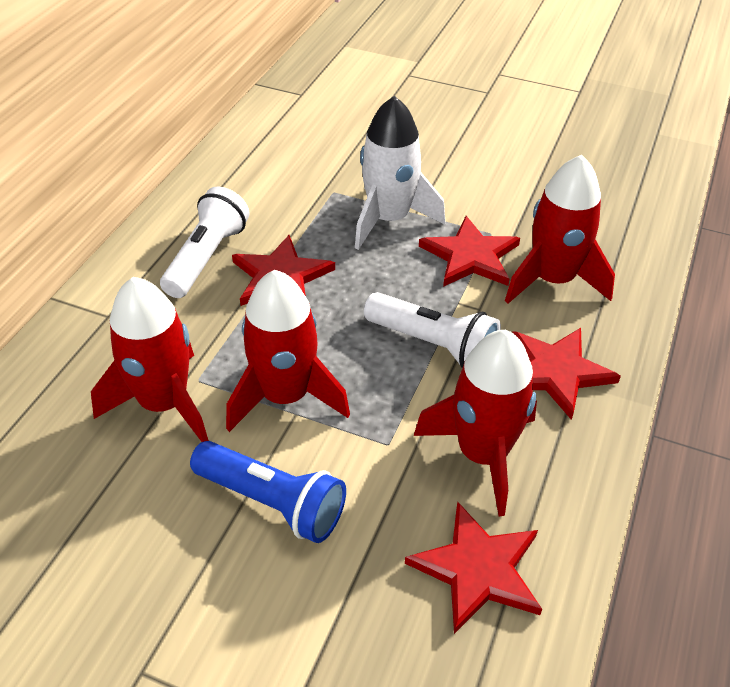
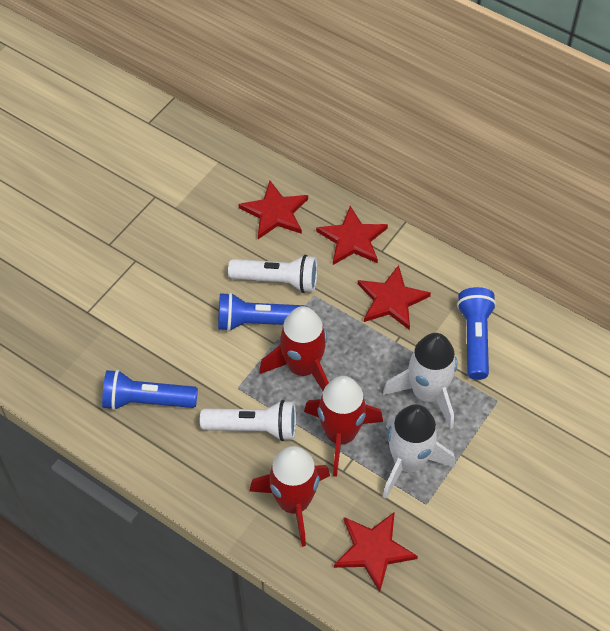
blue flashlight: [190,441,346,543] = 1 -> [102,370,198,410] [218,292,307,332] [457,287,496,380] = 3
red rocket: [91,277,209,442] [226,270,350,432] [414,330,537,516] [505,155,615,304] = 4 -> [249,446,330,547] [259,306,329,391] [304,376,383,477] = 3
white rocket: [355,96,445,250] = 1 -> [383,333,457,429] [383,404,455,499] = 2

